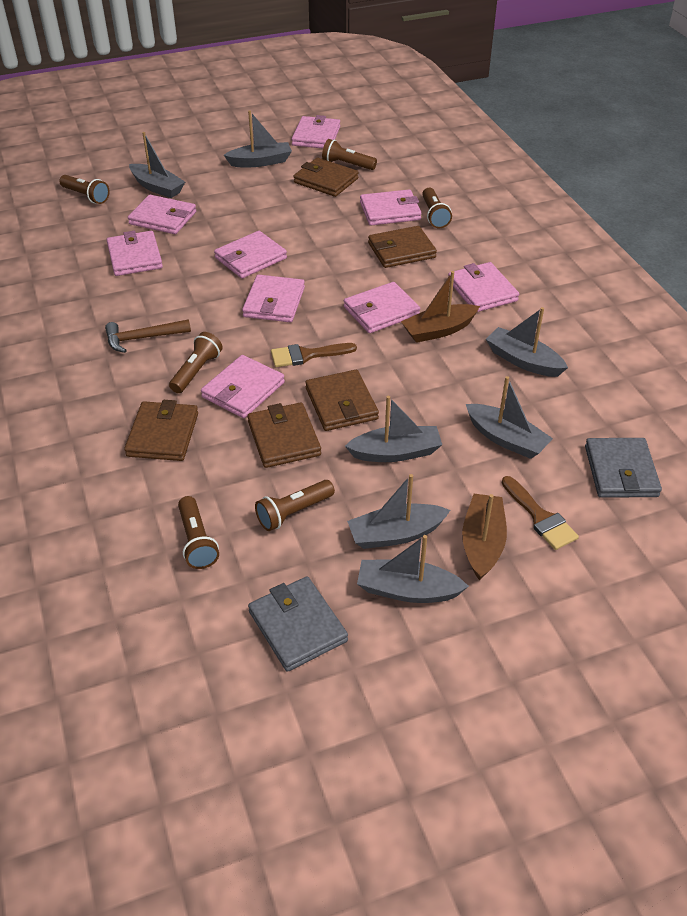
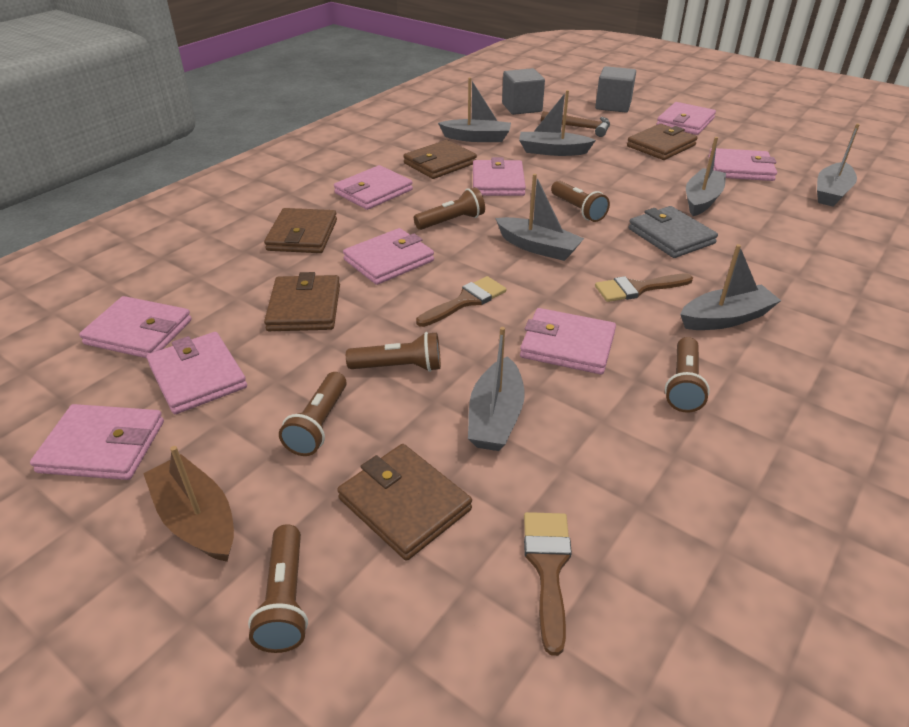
brown boat: [401,271,480,343] [462,494,507,580] = 2 -> [143,446,234,562] = 1
brown brush: [271,343,357,367] [502,476,579,550] = 2 -> [416,276,506,327] [524,512,572,656] [595,274,693,302] = 3
grey cube: none = 0 -> [502,68,545,115] [595,66,636,113] = 2
grey wallet: [248,576,348,672] [585,438,662,498] = 2 -> [628,206,718,258] = 1

